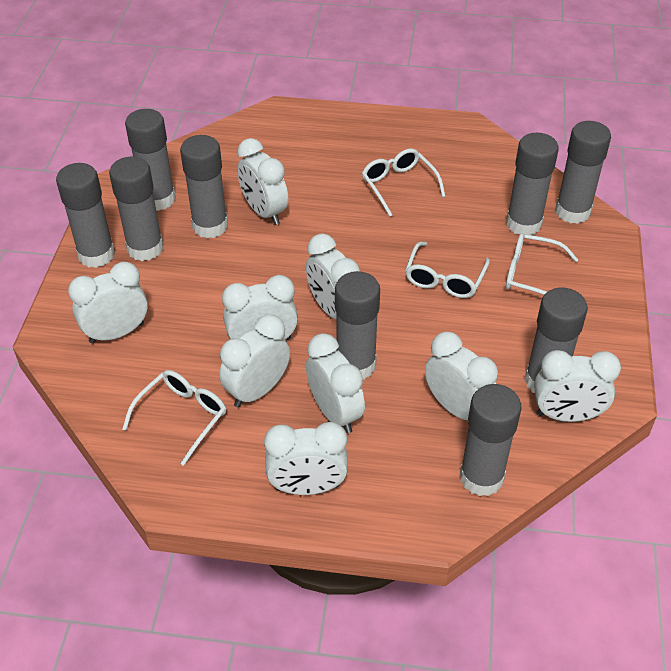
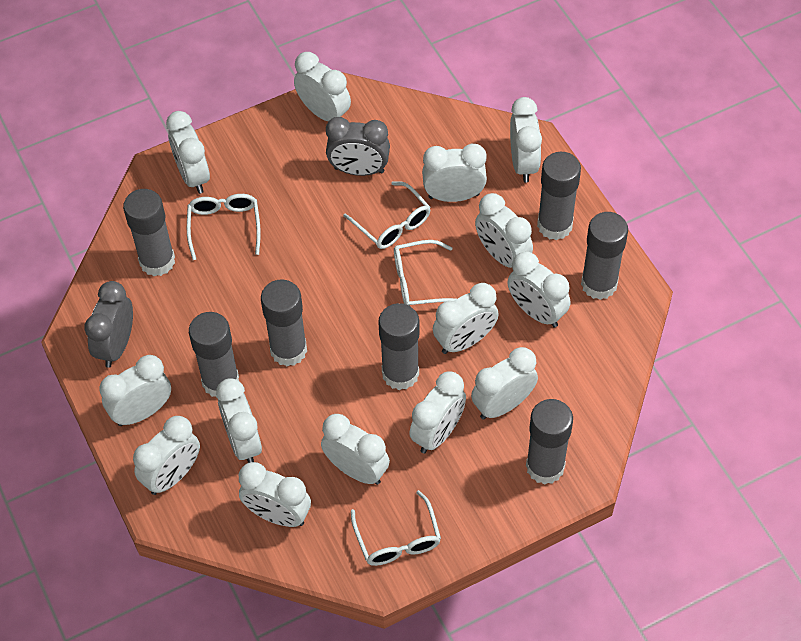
grey clock: none = 0 -> [85,281,133,368] [326,117,390,176] = 2
grey glue stick: [56,163,115,268] [109,157,163,261] [125,109,176,211] [180,135,228,238] [335,271,380,380] [460,384,522,496] [506,133,559,235] [525,288,588,393] [555,121,611,224] = 9 -> [123,189,175,276] [189,312,239,397] [261,279,307,366] [378,303,420,390] [526,399,573,485] [537,152,581,240] [581,212,628,300] = 7
white clock: [68,262,148,344] [219,315,290,408] [222,275,298,340] [237,138,288,225] [264,422,348,495] [306,234,360,319] [306,333,365,433] [425,332,498,420] [534,350,621,422] = 9 -> [99,355,171,426] [133,416,200,495] [166,111,210,194] [216,379,262,463] [239,462,311,527] [294,52,351,122] [321,414,390,485] [409,371,466,453] [422,144,487,202] [433,283,499,354] [471,347,538,420] [475,193,533,268] [507,251,570,327] [510,97,542,183] = 14

